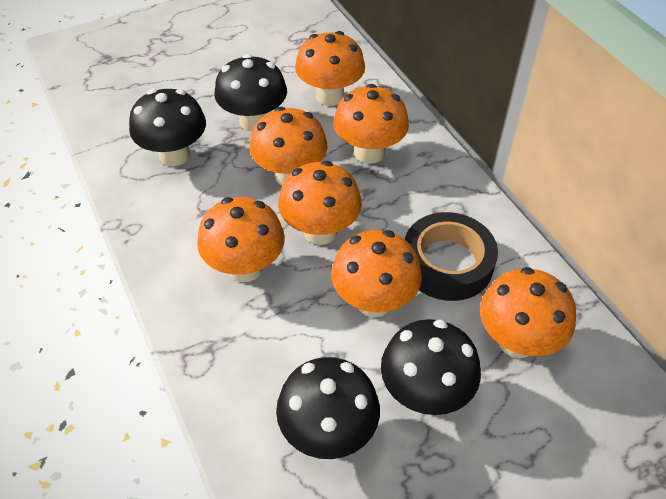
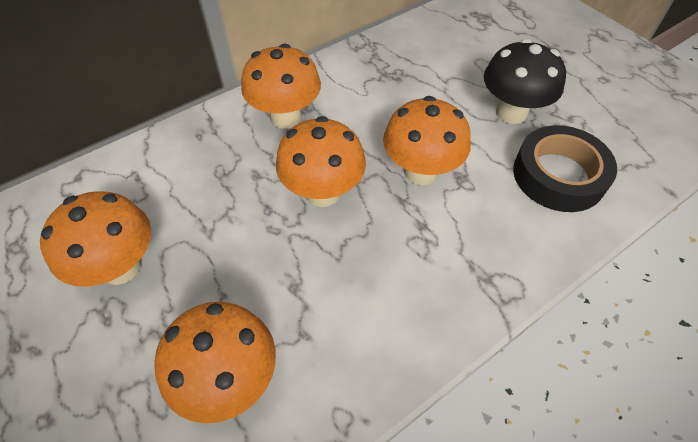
black mushroom: [129,89,206,166] [214,54,287,132] [276,357,380,459] [381,319,481,415] = 4 -> [484,39,566,124] = 1
orange mushroom: [197,197,285,282] [250,107,327,185] [278,161,362,245] [295,31,365,106] [331,230,422,317] [333,84,409,164] [480,267,576,358] = 7 -> [40,191,151,287] [154,302,276,423] [241,44,321,129] [276,116,366,207] [383,96,471,185] = 5

